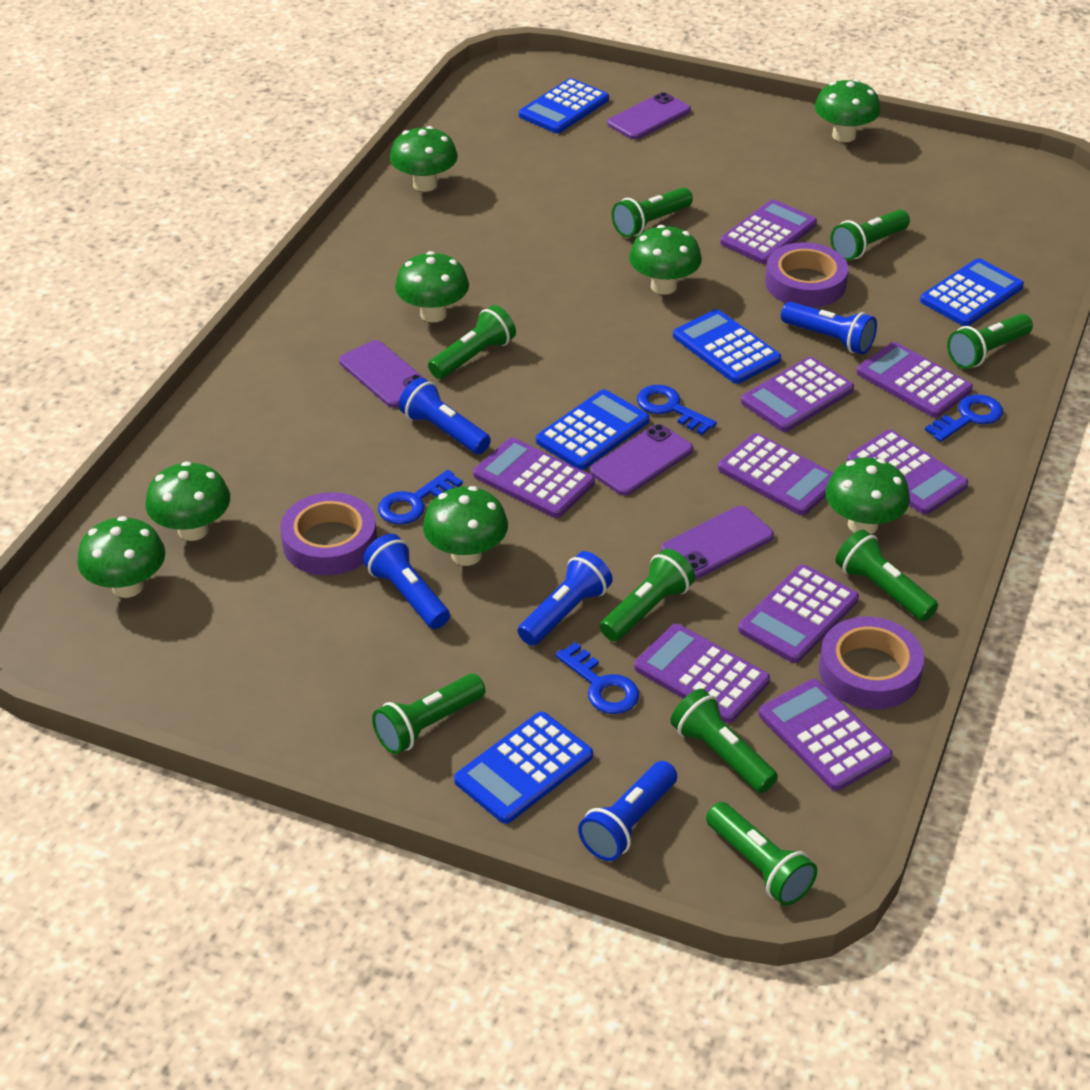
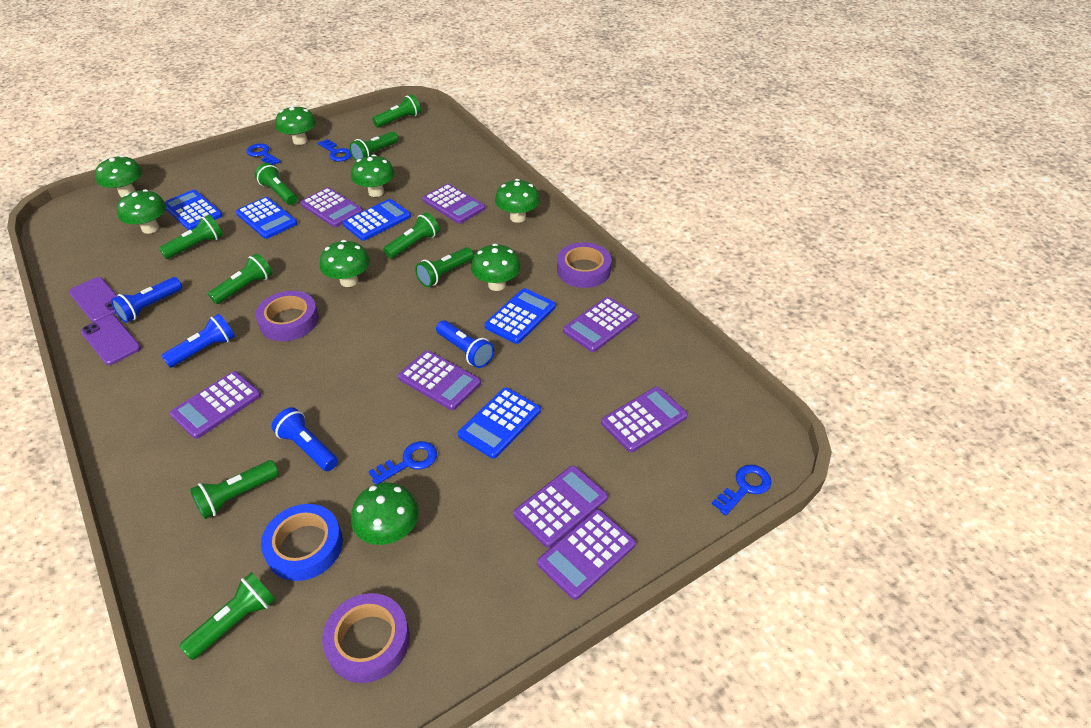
blue flashlight: [363,534,450,629] [399,378,491,454] [518,551,613,646] [578,761,677,861] [781,302,877,355] = 5 -> [111,277,182,323] [161,314,235,368] [271,407,338,471] [436,320,494,368] = 4
blue tape: none = 0 -> [261,504,343,581] = 1
purple calculator: [473,438,595,518] [634,624,770,723] [718,433,833,515] [720,200,817,264] [738,564,859,663] [741,357,854,432] [759,679,893,791] [847,430,968,515] [856,342,973,418] = 9 -> [170,371,261,439] [300,187,363,228] [398,350,481,410] [422,184,485,224] [514,466,608,548] [537,509,636,600] [563,297,638,352] [601,387,688,452] = 8
purple phone: [339,340,428,408] [590,424,693,496] [607,92,691,140] [661,506,774,579] = 4 -> [69,277,117,322] [81,315,141,365] = 2

